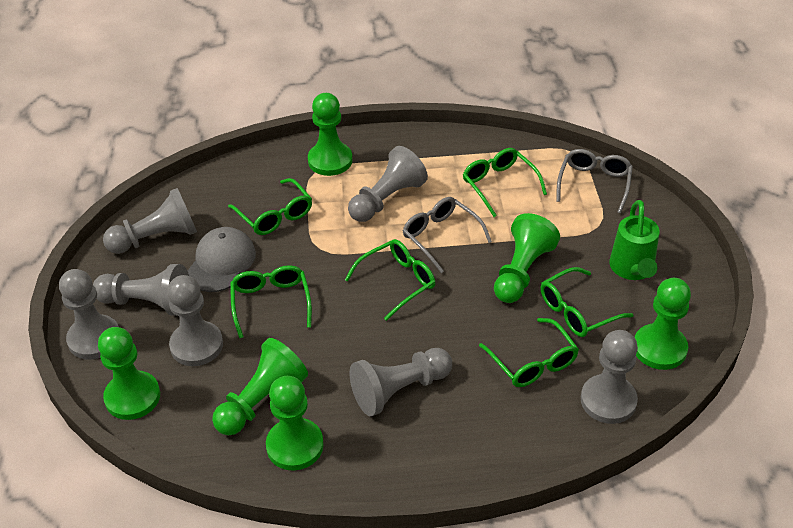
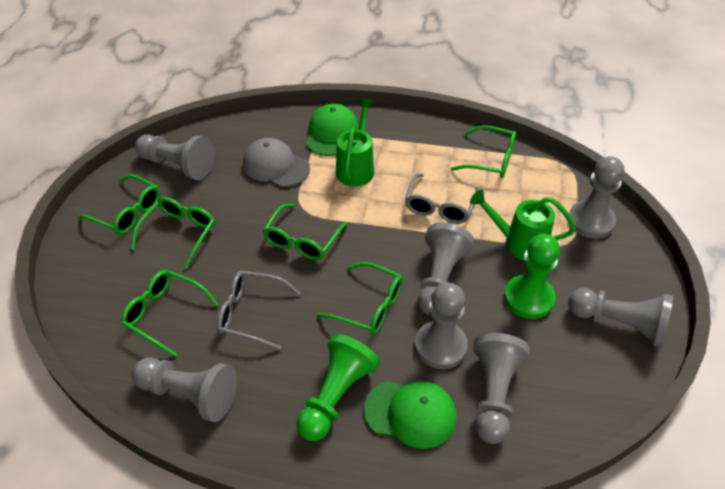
green cap: none = 0 -> [306,104,358,156] [364,381,457,449] = 2
green pawn: [98,327,160,420] [212,338,308,436] [266,376,324,471] [308,93,353,176] [494,213,560,303] [635,278,691,370] = 6 -> [296,334,380,441] [504,234,560,319] = 2
green watering can: [609,200,660,280] = 1 -> [336,99,374,187] [470,190,576,260] = 2

